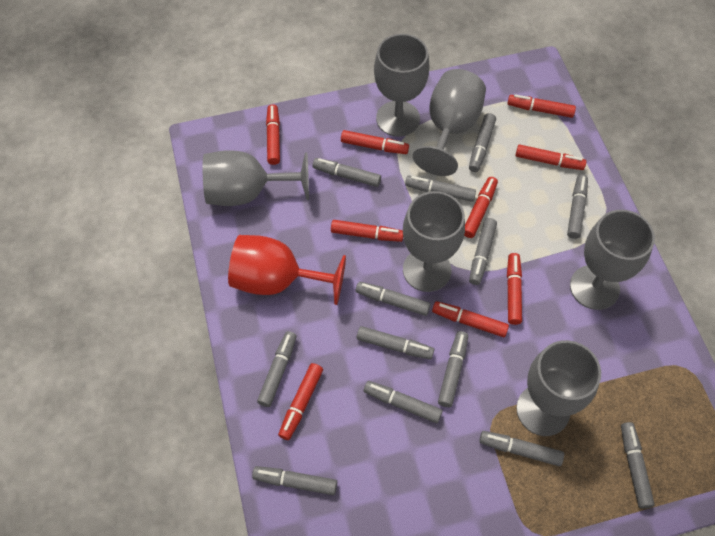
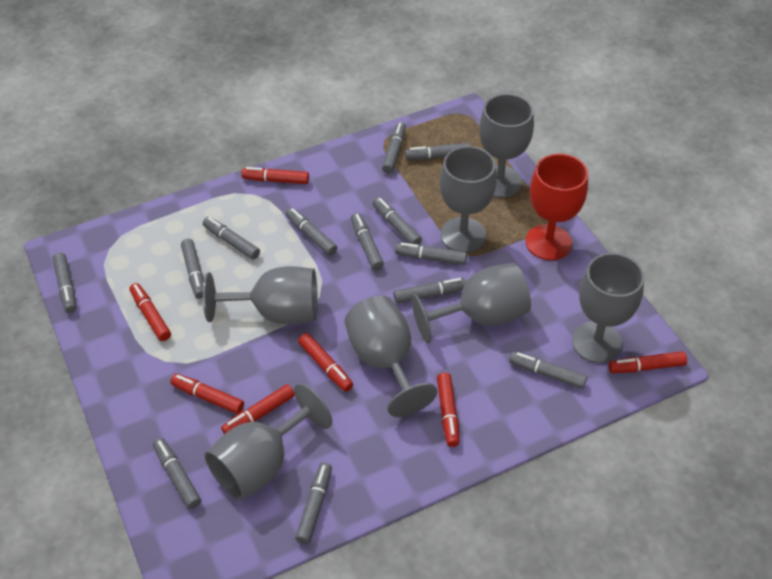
grey goblet: [203,150,309,206] [374,34,429,137] [403,191,465,292] [413,69,486,176] [516,340,601,436] [570,210,655,310] = 6 -> [203,266,318,324] [205,383,332,500] [345,296,437,417] [411,263,531,343] [440,146,497,252] [479,94,534,198] [572,253,644,363] = 7
red marker: [266,104,280,165] [278,363,323,440] [331,220,403,242] [341,130,409,154] [432,301,509,337] [464,177,498,238] [507,253,522,325] [508,94,576,118] [516,145,586,170] = 9 -> [130,283,171,341] [170,374,244,414] [221,384,295,434] [241,167,309,184] [298,333,353,392] [437,373,460,447] [609,351,687,373] = 7

